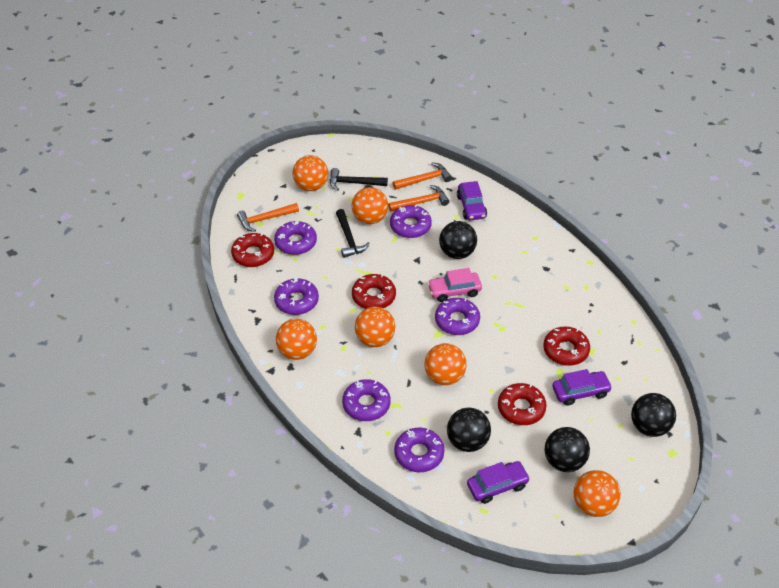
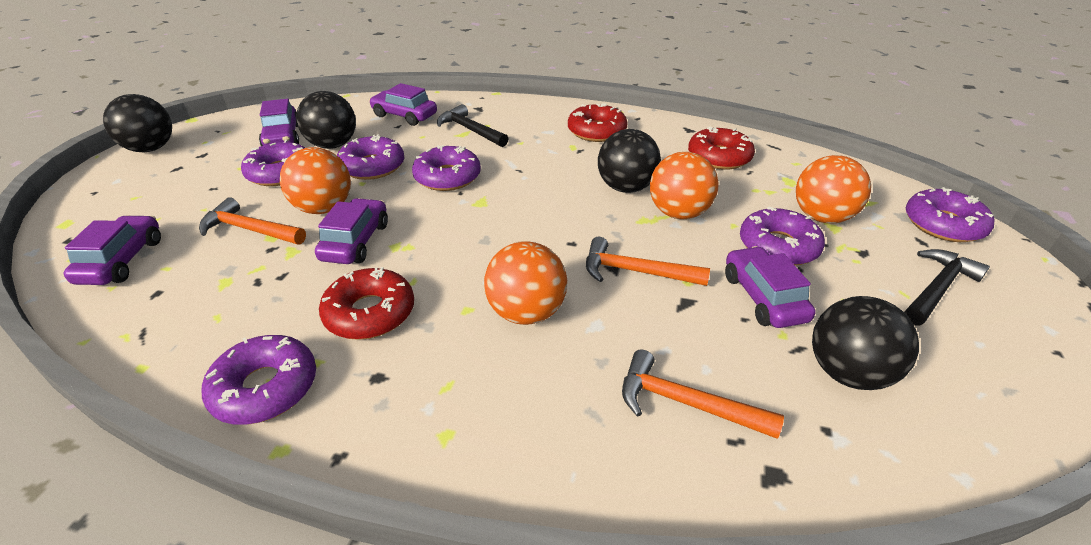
orange ball: [276,319,317,360] [293,155,328,191] [352,187,388,224] [355,307,395,347] [425,343,467,385] [573,470,621,517] = 6 -> [280,147,351,214] [484,241,567,325] [650,152,719,219] [796,155,871,223] = 4
pink car: [427,268,482,302] = 1 -> none = 0
purple car: [457,181,487,220] [467,461,530,504] [552,369,612,406] = 3 -> [63,215,161,285] [259,99,299,146] [315,198,388,264] [369,83,437,126] [725,246,816,328] = 5
red donut: [231,233,274,267] [352,274,396,309] [498,383,547,425] [543,326,590,366] = 4 -> [319,267,414,340] [568,103,628,142] [688,126,755,170] = 3

